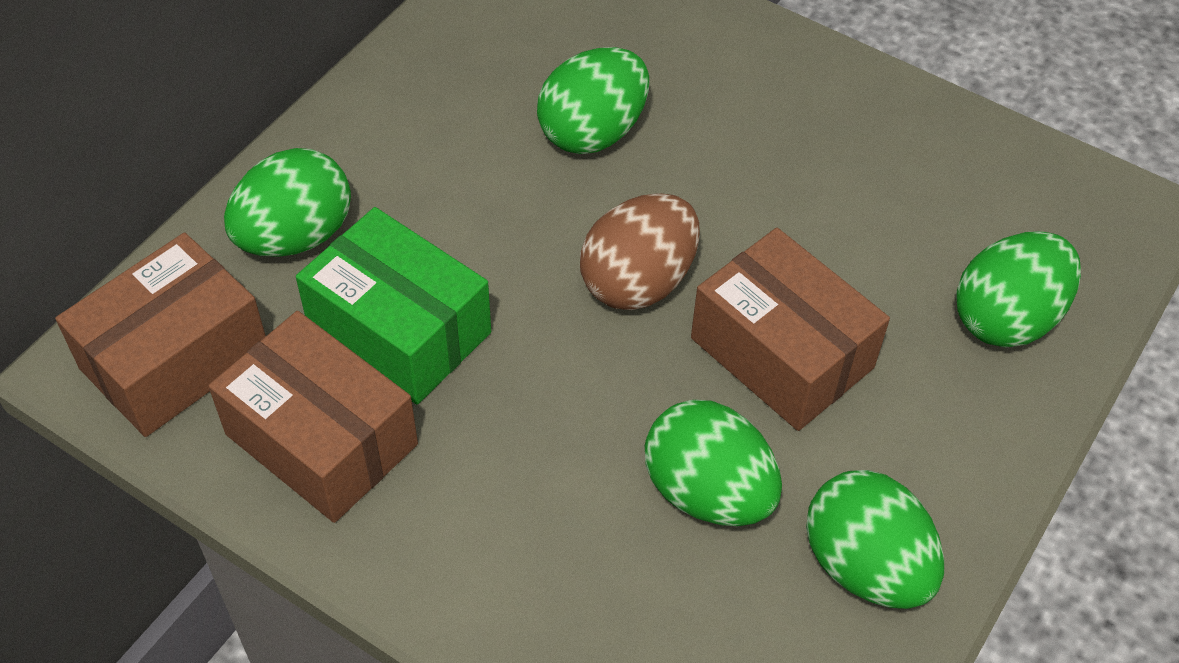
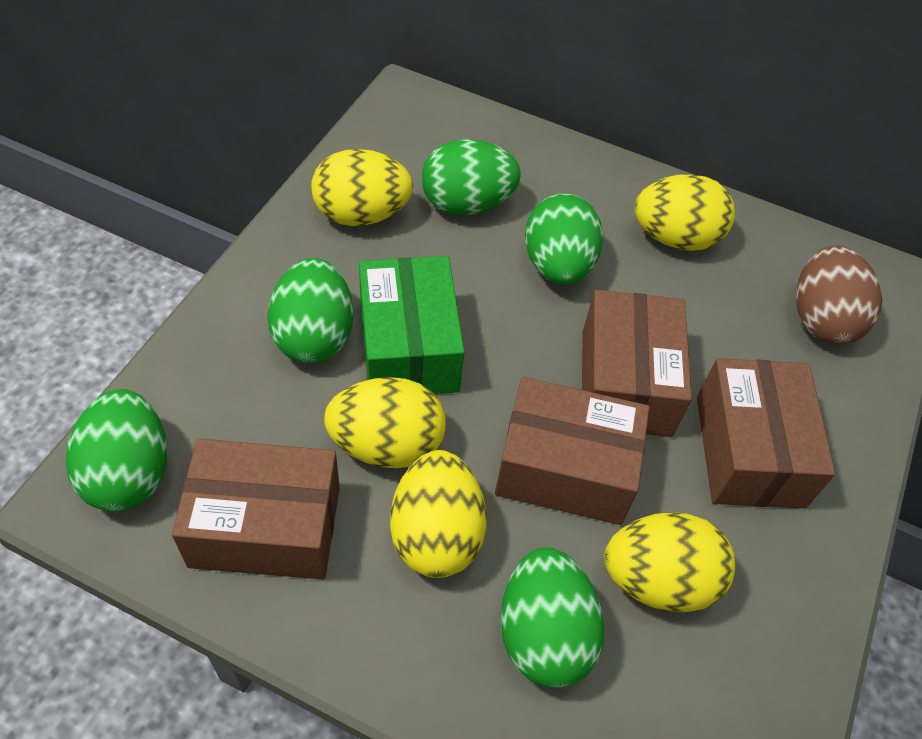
brown box: [55,232,266,437] [208,311,418,523] [691,228,890,431] = 3 -> [172,438,340,580] [495,377,650,525] [582,290,692,437] [697,358,835,509] = 4
yellow egg: none = 0 -> [311,149,413,226] [324,377,446,468] [390,450,487,578] [604,512,735,612] [634,174,735,251] = 5

